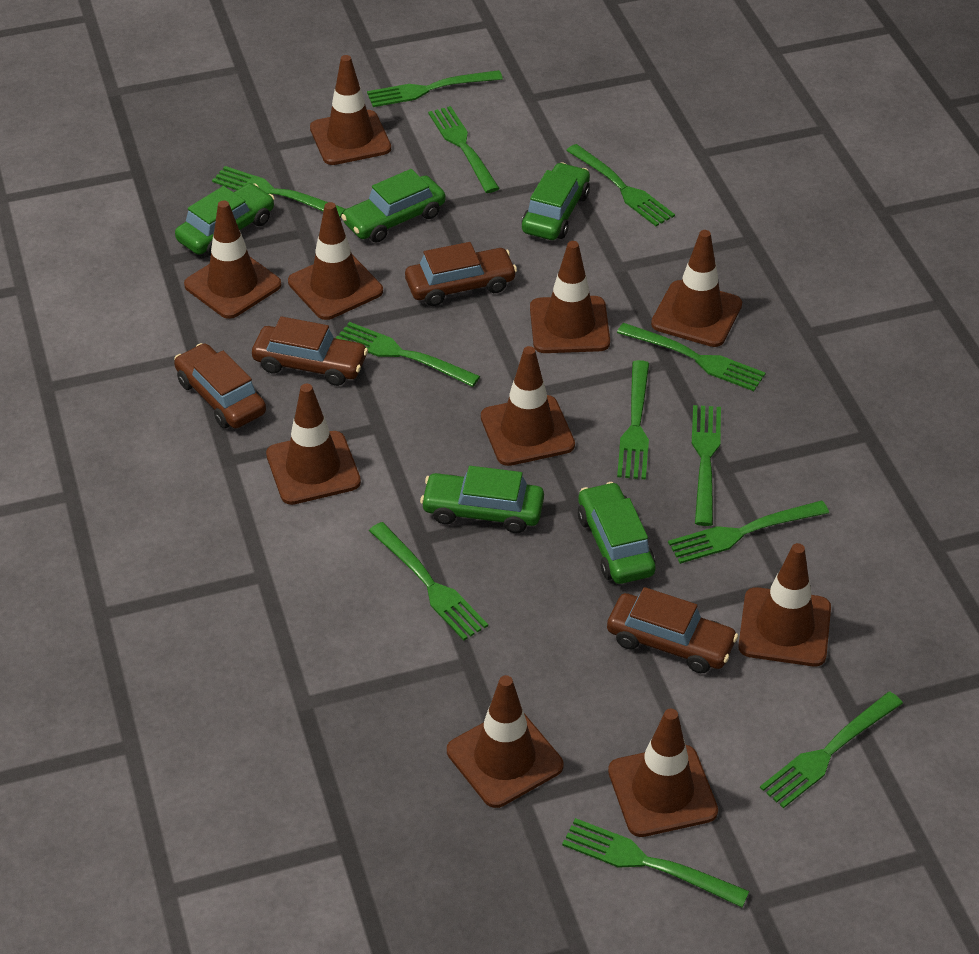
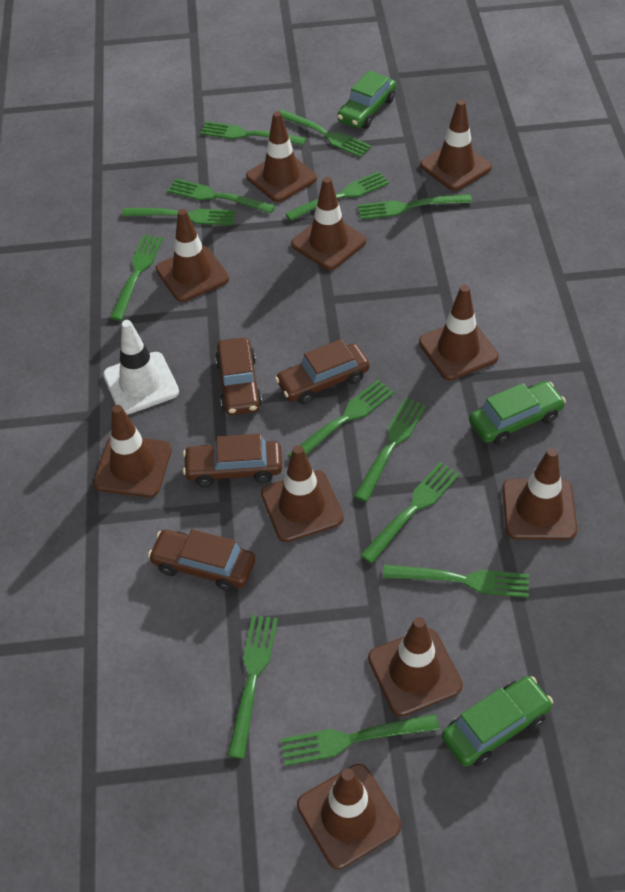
green car: [175,183,275,256] [341,169,446,242] [420,466,544,533] [522,162,590,240] [578,482,656,584] = 5 -> [337,71,396,129] [442,676,553,767] [469,381,566,445] = 3
green fork: [212,166,346,218] [336,322,480,387] [367,70,503,107] [369,522,488,640] [428,106,500,193] [562,818,749,907] [566,144,675,226] [617,323,765,391] [617,360,649,479] [668,501,829,564] [692,405,721,526] [760,692,903,808] = 12 -> [110,235,163,321] [122,208,236,225] [167,178,275,213] [200,121,306,146] [227,615,278,759] [279,110,371,158] [281,714,439,766] [285,171,389,221] [288,380,394,458] [354,398,426,502] [358,194,472,220] [360,462,460,564] [383,565,529,598] = 13
white traffic cone: none = 0 -> [103,320,179,415] = 1

